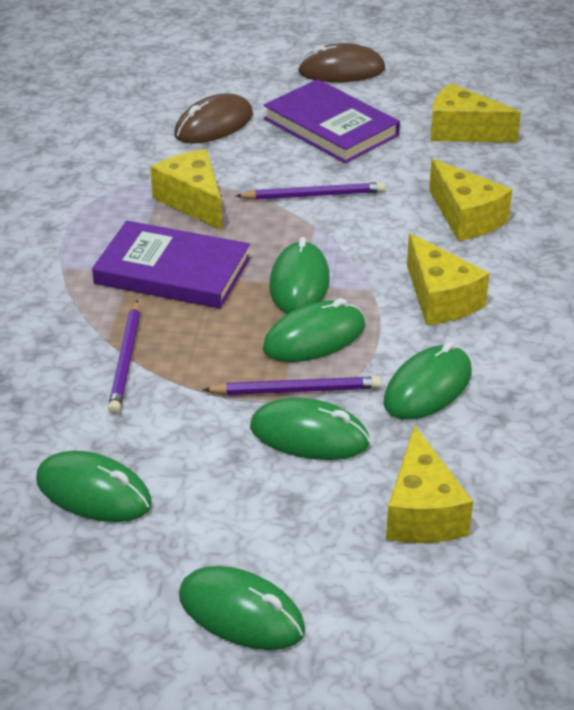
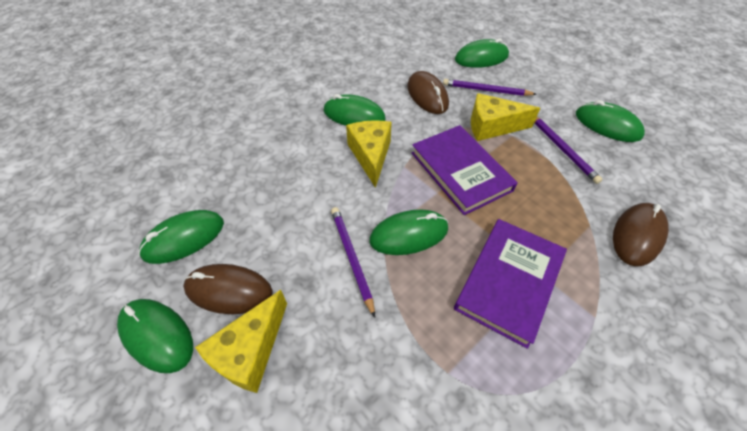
brown mouse: [174,94,253,143] [298,43,385,82] = 2 -> [183,264,273,314] [407,71,449,114] [613,203,669,266] = 3
yellow cheese: [150,149,222,230] [386,425,473,543] [407,233,489,325] [429,159,512,241] [431,83,521,142] = 5 -> [195,290,287,393] [346,120,392,188] [471,93,540,141] = 3

